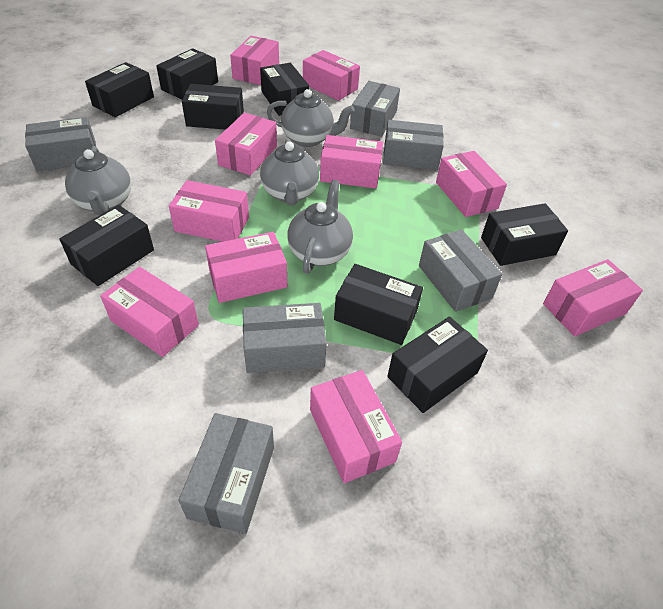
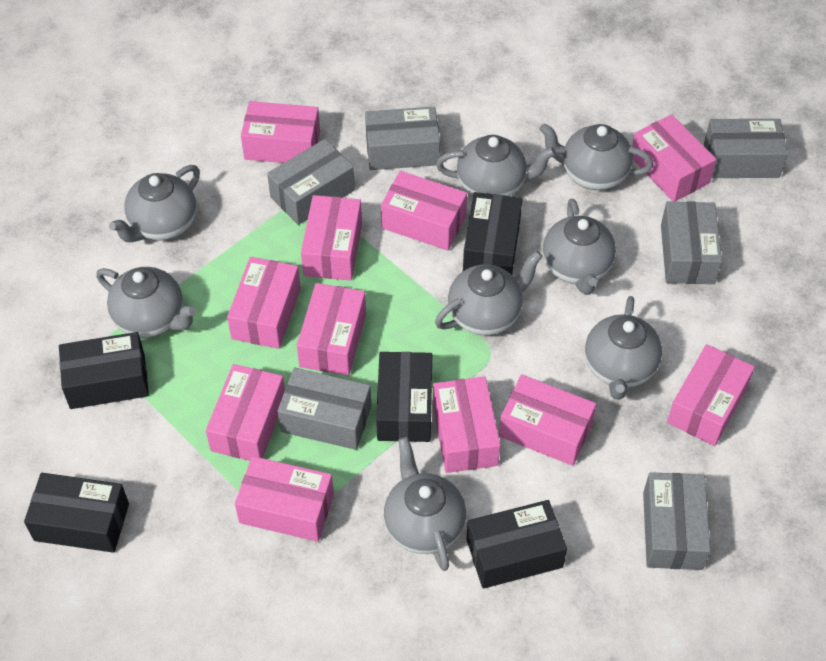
black box: [59,205,154,286] [85,62,154,117] [156,48,218,100] [182,84,244,130] [260,63,310,116] [334,264,423,345] [387,316,488,413] [481,203,568,266] = 8 -> [24,473,129,553] [59,332,149,409] [376,352,432,442] [463,192,522,275] [466,500,567,589] = 5
grey teapot: [65,146,131,215] [260,139,319,205] [267,89,355,147] [287,180,353,273] = 4 -> [96,267,197,338] [109,165,200,242] [384,437,466,571] [435,251,543,335] [436,135,556,196] [539,123,653,190] [543,199,616,295] [585,296,662,400] = 8
pink box: [100,267,199,357] [169,180,249,242] [205,232,287,303] [215,113,277,176] [230,36,279,85] [303,50,360,101] [310,370,402,483] [320,135,383,188] [436,151,507,217] [543,259,643,337] = 10 -> [206,364,285,461] [227,257,301,349] [235,456,334,542] [241,101,320,163] [297,283,366,376] [301,195,362,281] [381,171,467,250] [433,376,501,473] [499,375,596,466] [632,114,716,202] [667,344,755,446] = 11

